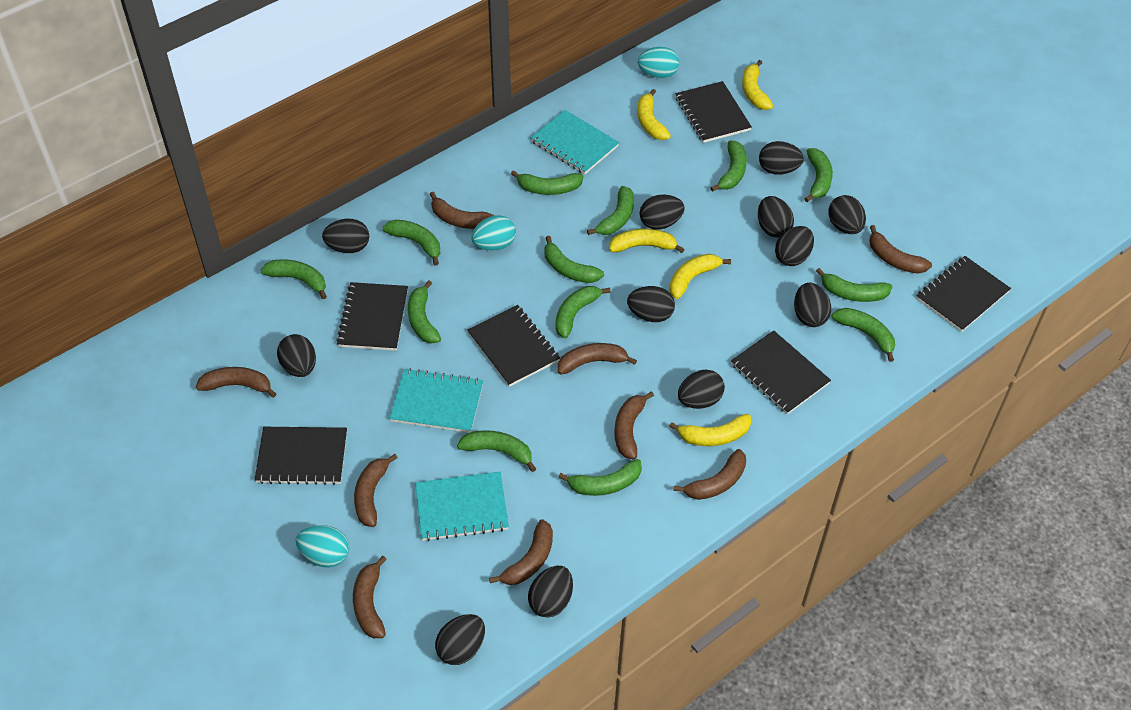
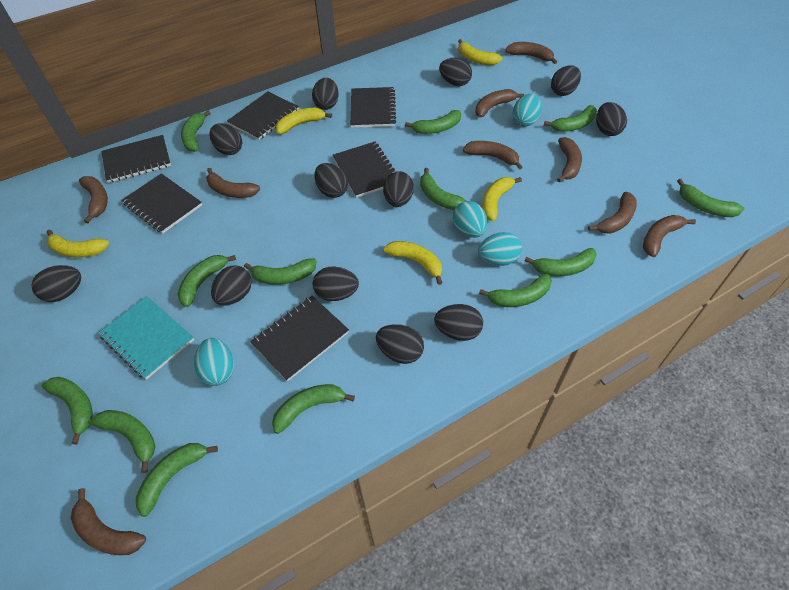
turquoise egg: [296,525,349,567] [471,215,516,251] [638,47,679,79] = 3 -> [194,338,234,386] [453,201,488,238] [478,232,522,266] [512,94,542,127] = 4
turquoise notebook: [389,368,483,433] [415,472,509,541] [531,110,619,174] = 3 -> [98,296,194,380] = 1

